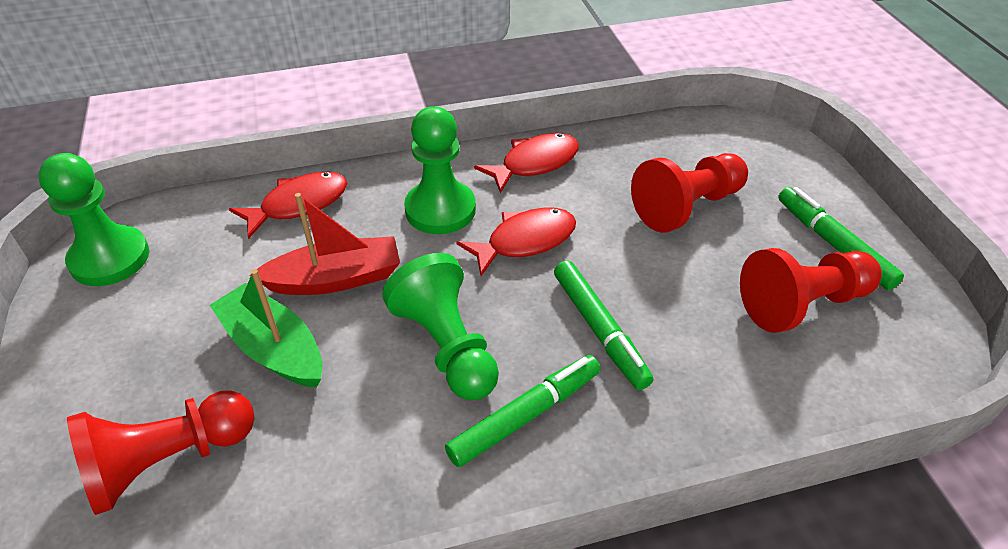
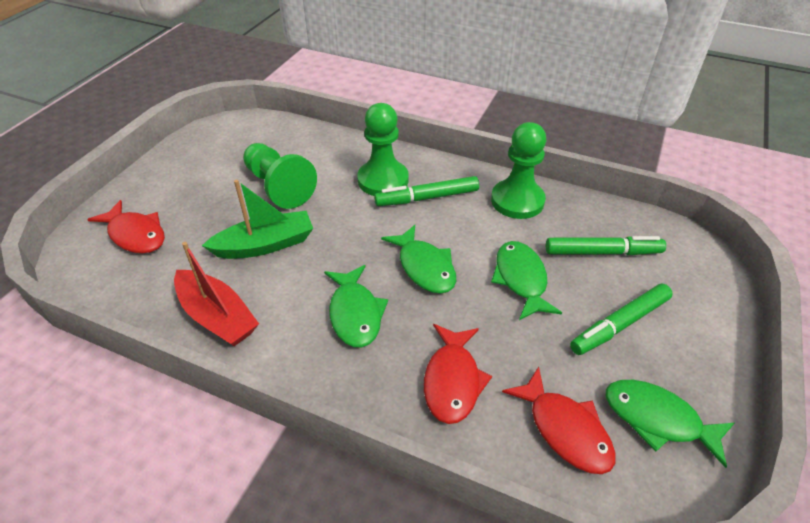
green fish: none = 0 -> [324,265,388,347] [381,225,456,294] [491,241,562,320] [606,380,734,468] = 4
red pawn: [67,390,255,515] [631,153,748,233] [740,248,882,333] = 3 -> none = 0

